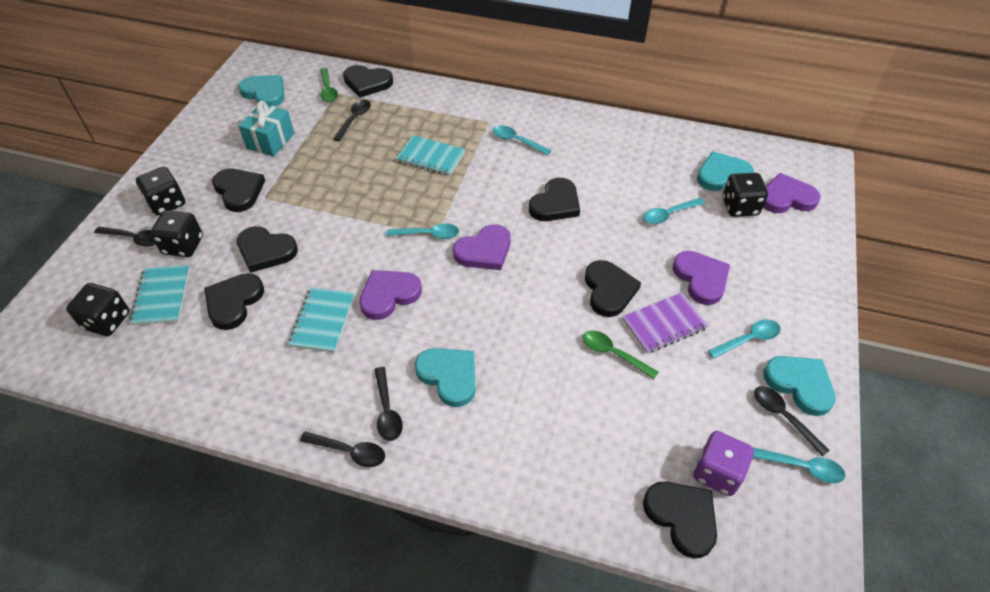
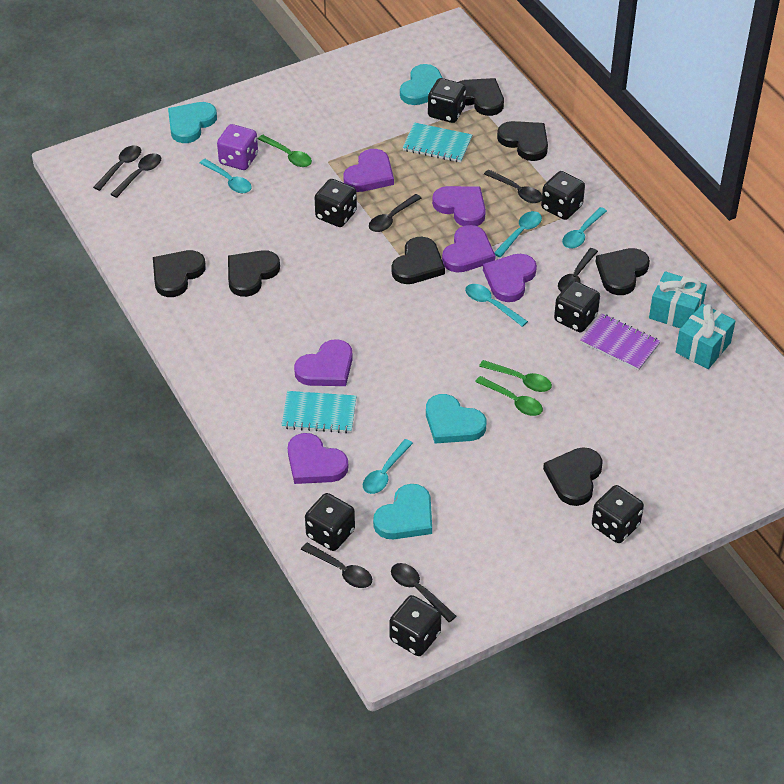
black dice: [66,283,130,336] [136,167,185,216] [150,210,203,257] [723,173,768,217] = 4 -> [305,493,355,551] [315,179,357,227] [389,595,441,656] [428,78,466,123] [541,171,585,220] [554,281,600,332] [592,485,644,543] = 7
black spoon: [94,226,155,246] [300,431,385,467] [333,100,371,142] [374,367,403,441] [754,386,829,457] = 5 -> [93,145,141,191] [111,153,161,198] [301,543,372,588] [369,194,421,232] [391,563,457,622] [484,170,542,203] [558,248,598,292] = 7
green spoon: [320,68,338,102] [583,331,659,379] = 2 -> [258,135,312,167] [475,376,543,416] [479,360,552,392] = 3
purple heart: [359,270,422,320] [453,224,510,270] [673,251,730,305] [763,173,821,213] = 4 -> [288,433,348,484] [294,339,353,386] [343,149,394,192] [432,186,486,226] [442,225,496,273] [483,254,537,302] = 6
turquoise gift: [238,101,294,157] = 1 -> [649,271,707,329] [676,304,736,369] = 2
turquoise notebook: [130,265,190,326] [288,288,354,353] [396,135,466,176] = 3 -> [281,391,356,433] [403,122,472,163] = 2

